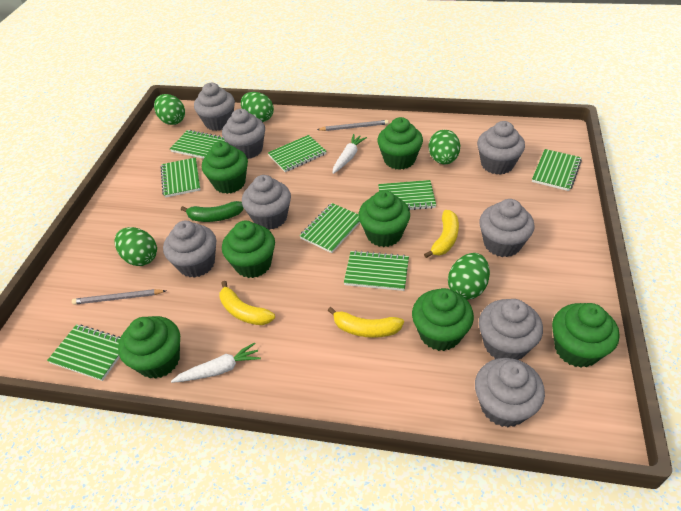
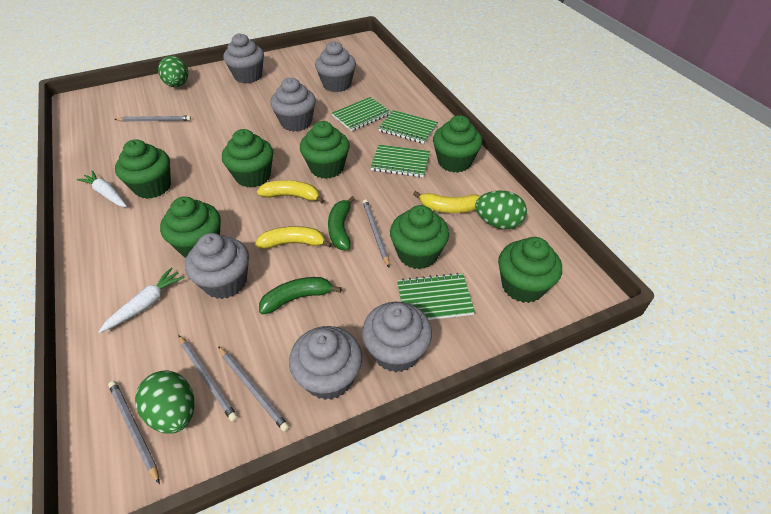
green banana: [181,201,244,222] = 1 -> [259,277,342,315] [328,196,355,250] = 2
green egg: [115,227,157,266] [154,94,185,125] [241,92,274,122] [428,130,460,165] [448,253,490,300] = 5 -> [135,370,194,434] [158,56,188,87] [475,190,527,229] = 3
green notebook: [47,324,121,381] [161,157,200,198] [170,130,226,159] [268,135,326,172] [299,203,360,253] [344,250,409,291] [378,180,436,210] [532,149,582,191] = 8 -> [332,97,391,131] [370,145,430,177] [379,110,438,144] [397,273,475,320] = 4
grey cupcake: [163,221,216,278] [194,83,235,131] [222,109,265,159] [242,175,291,230] [475,358,545,427] [477,121,525,175] [479,199,535,257] [479,299,543,360] = 8 -> [185,233,249,299] [223,33,264,83] [270,78,316,132] [289,326,362,400] [315,41,356,92] [362,302,432,373] = 6
grey pencil: [72,289,166,305] [317,120,389,131] = 2 -> [108,381,160,484] [114,116,191,122] [179,335,238,422] [218,346,289,432] [363,199,390,267] = 5

